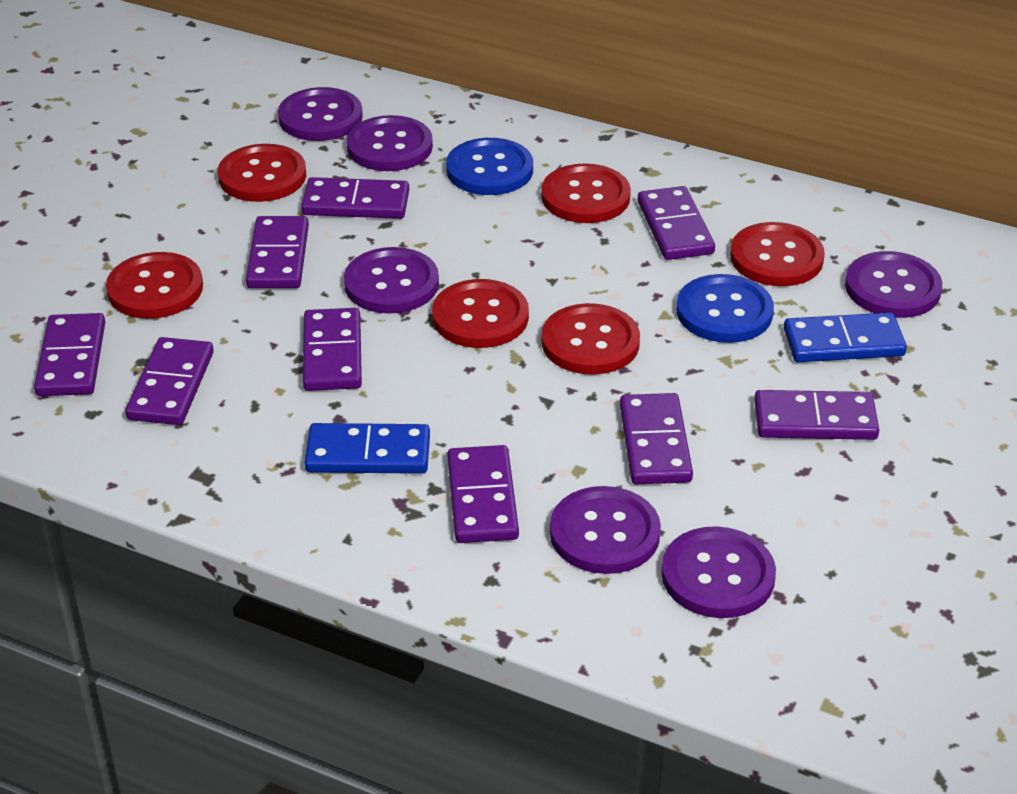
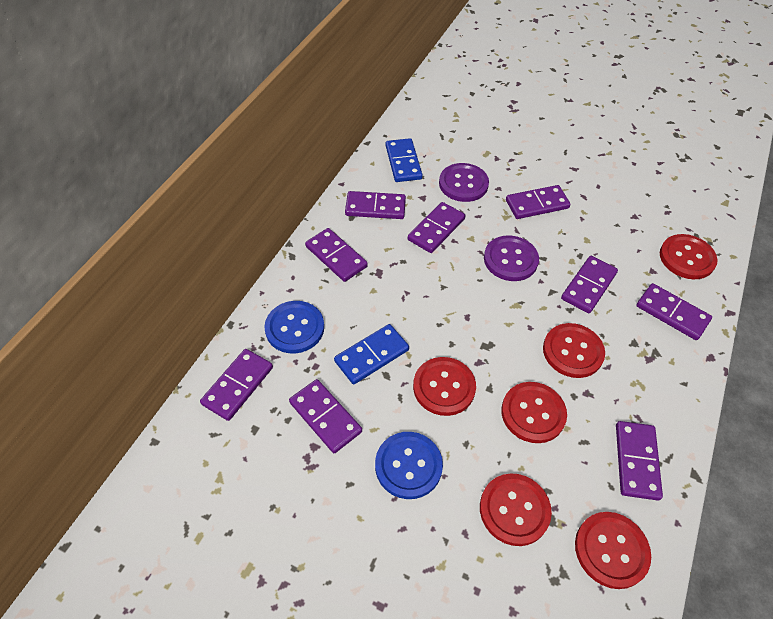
purple button: [278,87,363,141] [344,247,439,314] [346,115,433,171] [550,486,661,574] [661,526,776,618] [845,251,942,318] = 6 -> [439,163,489,202] [484,235,539,281] = 2

